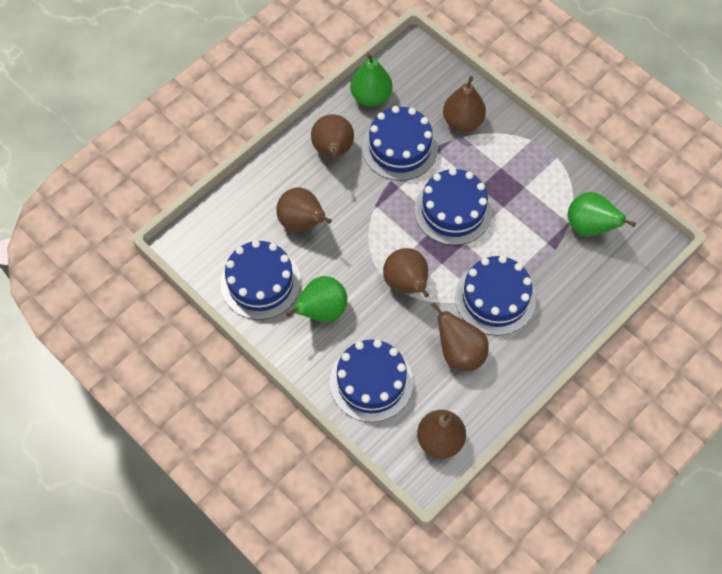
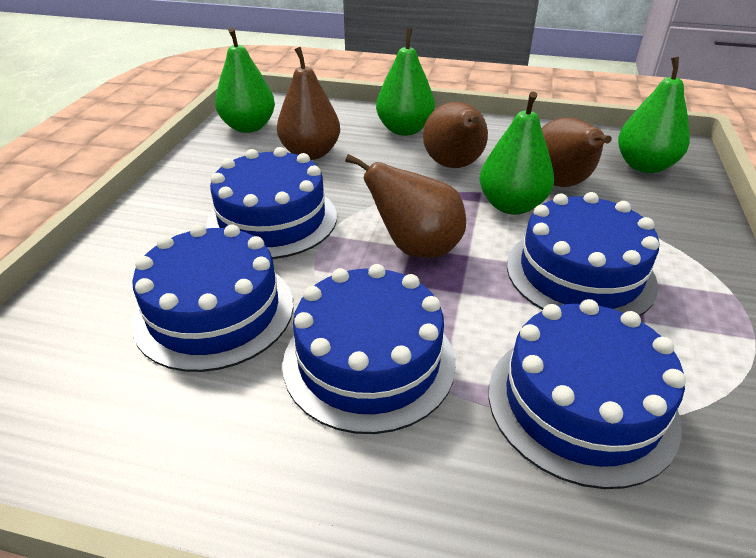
brown pear: [276,187,332,232] [311,114,354,159] [383,248,429,297] [417,410,466,458] [431,302,489,371] [443,76,486,132] = 6 -> [277,47,340,160] [345,154,466,258] [423,102,488,168] [541,117,612,187] = 4
green pear: [286,276,347,322] [350,53,392,107] [568,192,636,237] = 3 -> [215,28,275,133] [376,28,435,136] [480,92,554,215] [618,56,690,173] = 4

